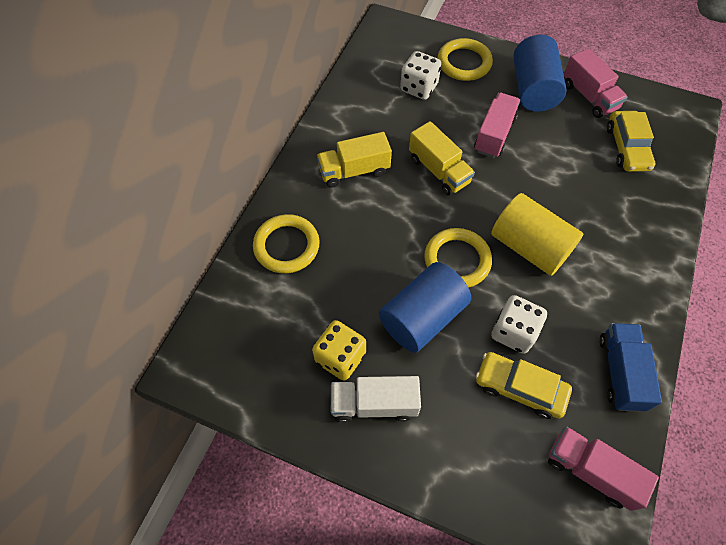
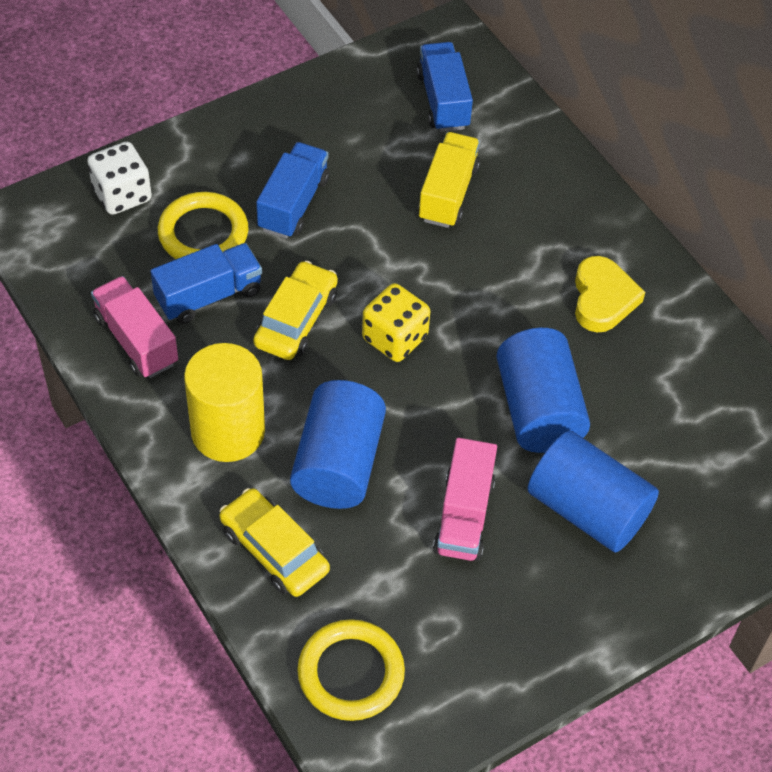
blue cylinder: [379,262,471,353] [513,35,567,112] = 2 -> [290,380,386,509] [496,328,590,453] [528,431,659,553] = 3
blue truck: [600,323,662,412] = 1 -> [150,243,262,324] [256,142,329,238] [416,42,473,132] = 3
pink truck: [474,93,520,158] [548,426,659,511] [563,48,628,118] = 3 -> [91,276,178,378] [433,438,497,561] = 2
white dice: [400,51,441,100] [491,295,547,354] = 2 -> [87,142,152,215] = 1
white truck: [331,376,421,423] = 1 -> none = 0
yellow heart: none = 0 -> [575,256,645,333] = 1
yellow ring: [253,214,320,274] [424,228,492,288] [438,38,493,81] = 3 -> [158,192,248,259] [297,619,405,721] = 2
yellow truck: [317,132,392,188] [409,121,475,196] = 2 -> [418,132,480,228] = 1

